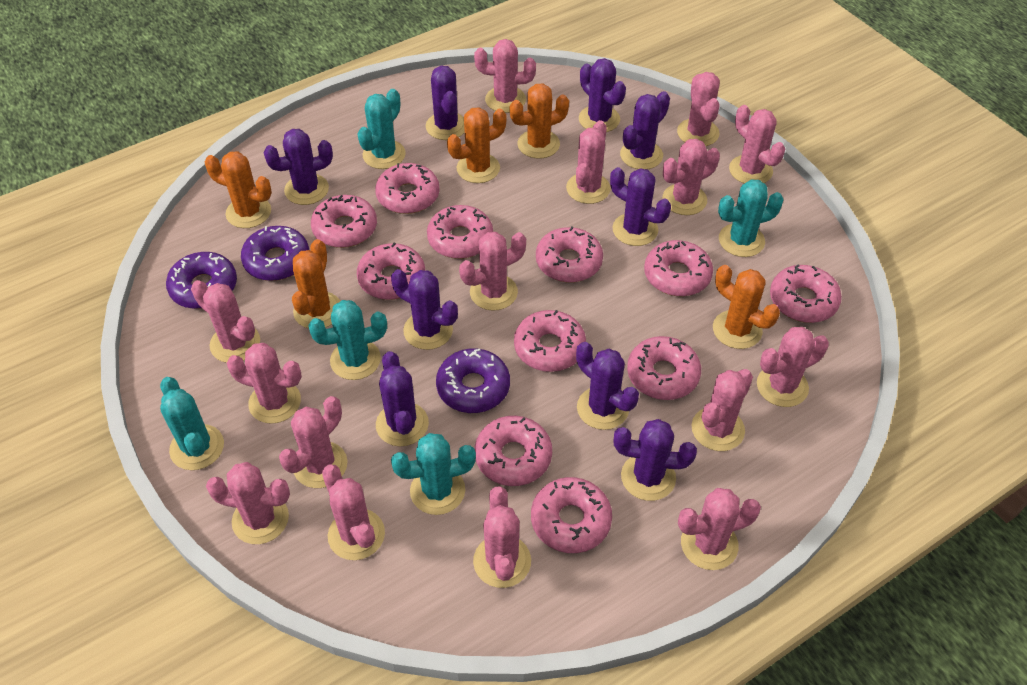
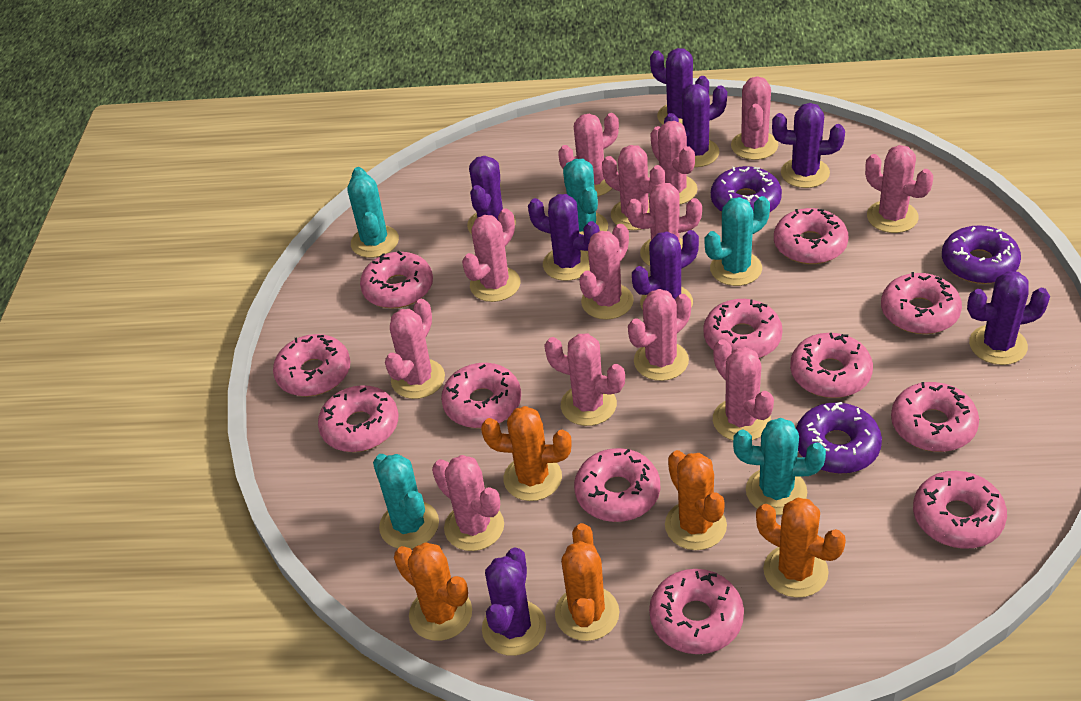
pink cactus: [191,280,260,363] [206,462,290,544] [227,343,302,424] [279,396,347,488] [322,465,385,560] [459,232,526,311] [473,486,531,588] [474,39,536,113] [566,120,611,204] [662,139,720,215] [677,72,720,146] [678,488,761,570] [692,369,753,451] [729,105,785,184] [757,327,829,407] = 15 -> [385,299,445,399] [432,455,504,551] [462,208,520,302] [544,333,625,426] [558,113,619,196] [579,224,634,320] [602,145,665,230] [626,182,702,266] [628,289,691,381] [650,121,698,205] [713,339,774,440] [731,76,778,160] [865,145,933,233] = 13
pink donut: [311,195,377,248] [357,243,425,300] [375,163,440,214] [427,205,493,259] [475,416,552,486] [514,310,586,372] [531,477,612,553] [536,227,603,283] [627,336,701,400] [644,240,713,296] [770,264,842,323] = 11 -> [273,334,350,397] [318,385,398,452] [360,251,433,308] [441,363,521,428] [574,448,660,522] [649,569,744,654] [703,299,783,358] [774,208,848,264] [790,333,873,398] [881,272,962,334] [891,382,979,452] [913,471,1007,549] = 12
purple cactus: [263,129,333,205] [376,351,429,446] [391,269,458,350] [426,66,465,140] [576,342,639,430] [579,58,626,132] [610,167,671,246] [614,419,697,501] [620,91,670,169] = 9 -> [467,156,516,235] [482,547,546,656] [528,194,600,281] [632,230,699,310] [650,48,709,125] [664,84,727,167] [772,103,845,188] [967,271,1050,365] = 8

